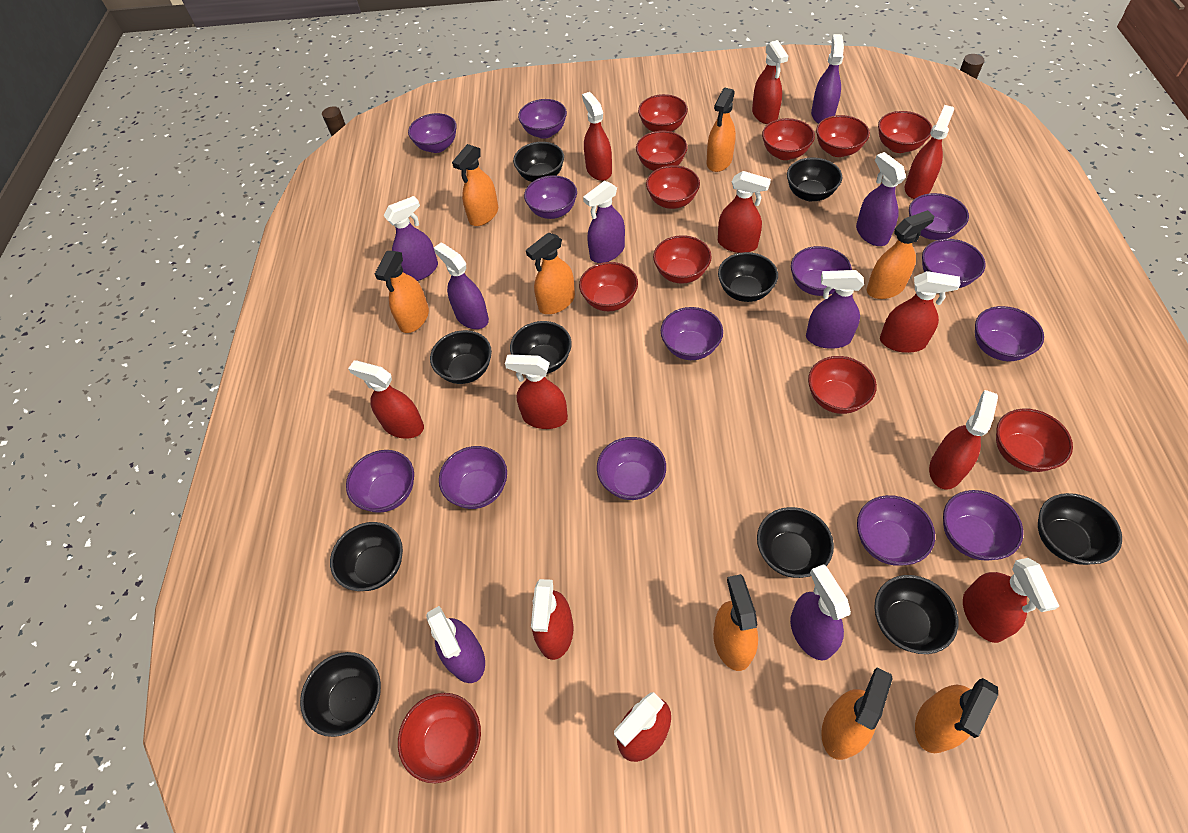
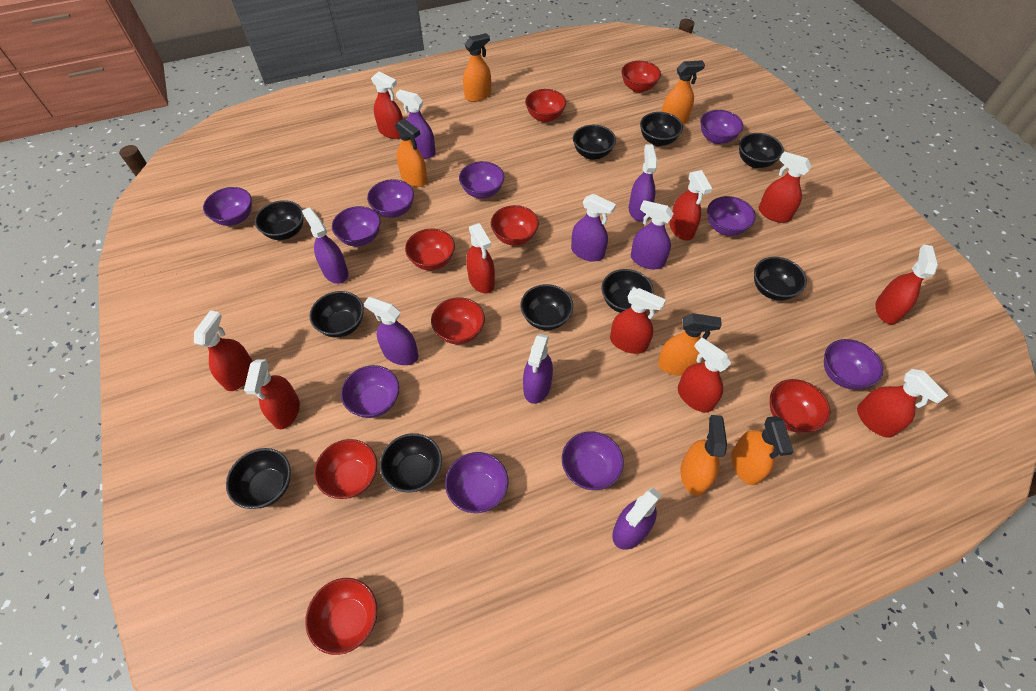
orange spray bottle: [375,251,429,333] [452,144,498,226] [526,233,575,314] [707,88,736,172] [713,574,758,671] [821,667,893,760] [867,210,935,299] [915,678,998,753] = 8 -> [395,118,427,187] [463,33,491,102] [658,313,722,376] [662,60,705,125] [680,415,727,496] [731,416,794,485] = 6
purple bowl: [346,450,414,513] [408,113,457,153] [439,446,507,509] [518,99,567,139] [524,175,577,219] [597,437,666,500] [661,307,723,360] [791,246,852,296] [857,495,935,566] [909,193,969,240] [922,239,985,288] [943,490,1023,561] [975,306,1044,361] = 13 -> [203,187,252,226] [332,206,380,246] [341,365,399,418] [367,179,414,218] [445,452,508,513] [459,161,504,199] [562,431,624,490] [700,110,743,144] [707,196,756,236] [824,339,883,390] = 10
red bowl: [398,693,481,783] [579,262,638,311] [636,131,688,171] [638,94,688,132] [646,165,700,209] [653,235,712,284] [762,118,815,160] [808,356,877,414] [816,115,870,157] [878,111,932,153] [996,409,1073,472] = 11 -> [305,578,377,655] [314,439,377,499] [405,229,455,270] [431,297,485,344] [491,205,539,245] [525,89,566,122] [621,61,661,93] [770,379,830,433] = 8
red spray bottle: [348,361,424,439] [505,355,568,429] [531,579,573,660] [582,92,612,181] [614,692,671,762] [718,171,771,253] [752,40,788,124] [880,271,961,353] [905,105,954,199] [929,390,998,490] [963,558,1059,643] = 11 -> [194,310,253,391] [244,359,300,429] [371,71,403,139] [466,223,495,293] [610,288,666,354] [669,170,712,241] [678,338,731,412] [759,151,812,223] [857,369,948,438] [876,244,938,324] = 10

